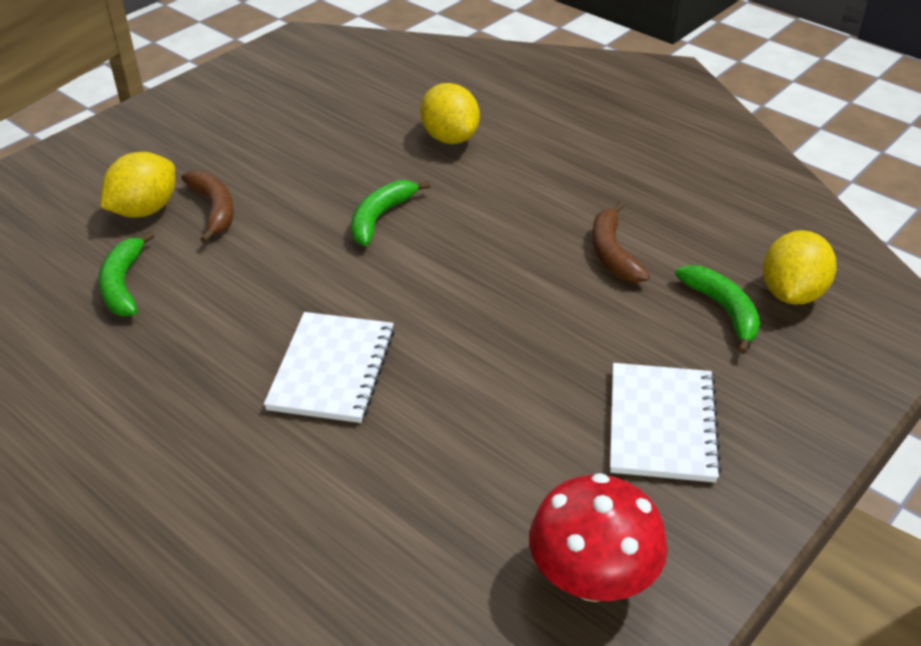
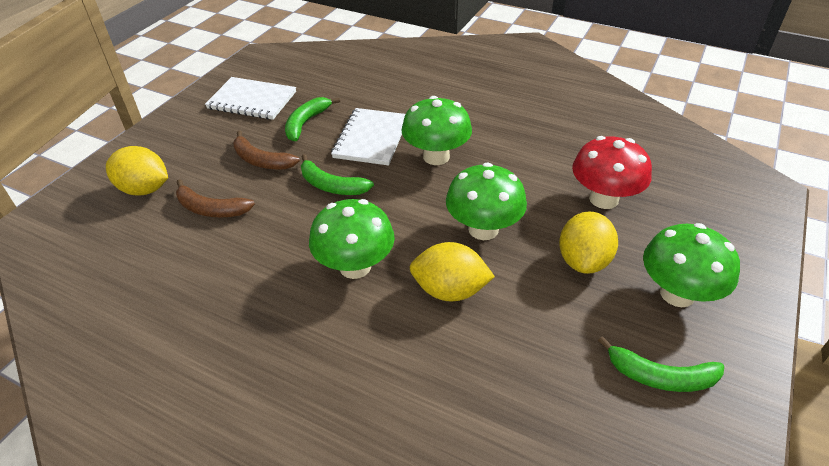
green mushroom: none = 0 -> [309,199,395,279] [402,96,472,165] [446,163,527,240] [643,223,740,307] = 4

